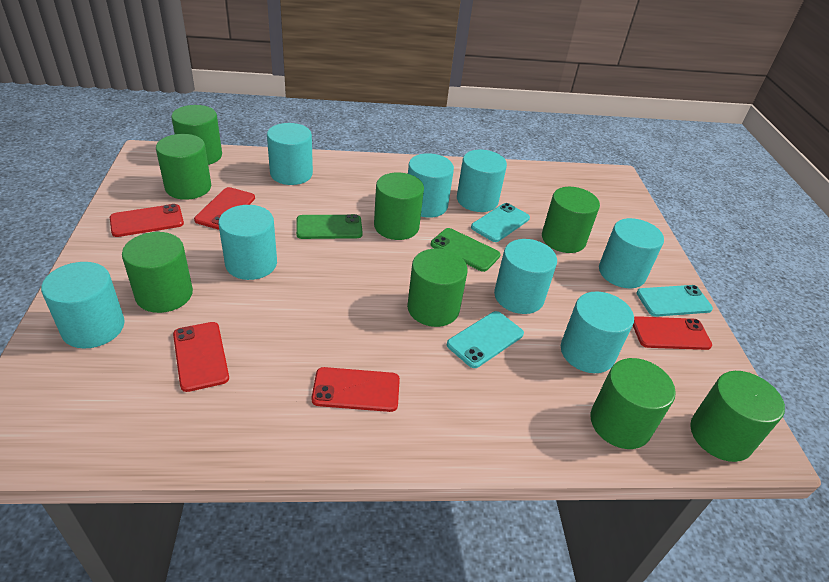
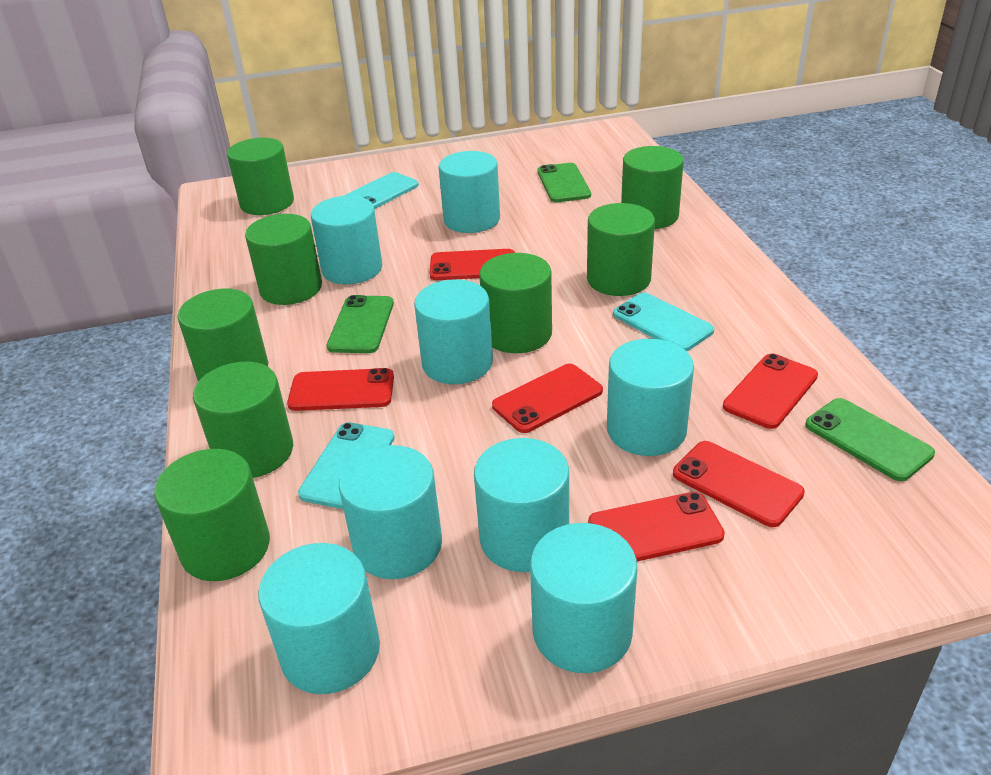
green phone: [296,214,363,239] [431,228,501,272] = 2 -> [327,295,394,353] [538,163,591,202] [805,398,935,481] = 3
red phone: [110,204,184,237] [173,322,229,392] [194,187,255,230] [311,367,400,412] [633,316,712,350] = 5 -> [287,368,394,411] [430,249,515,280] [492,364,603,433] [588,492,725,561] [673,441,805,527] [723,354,818,429] = 6

